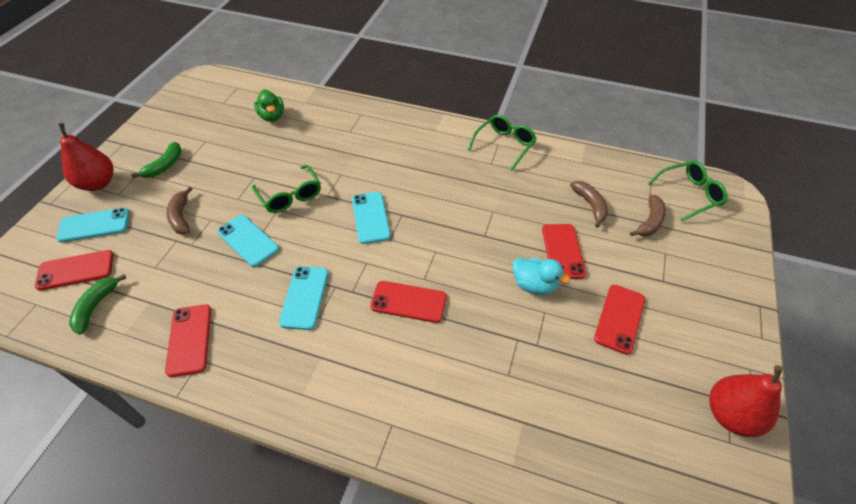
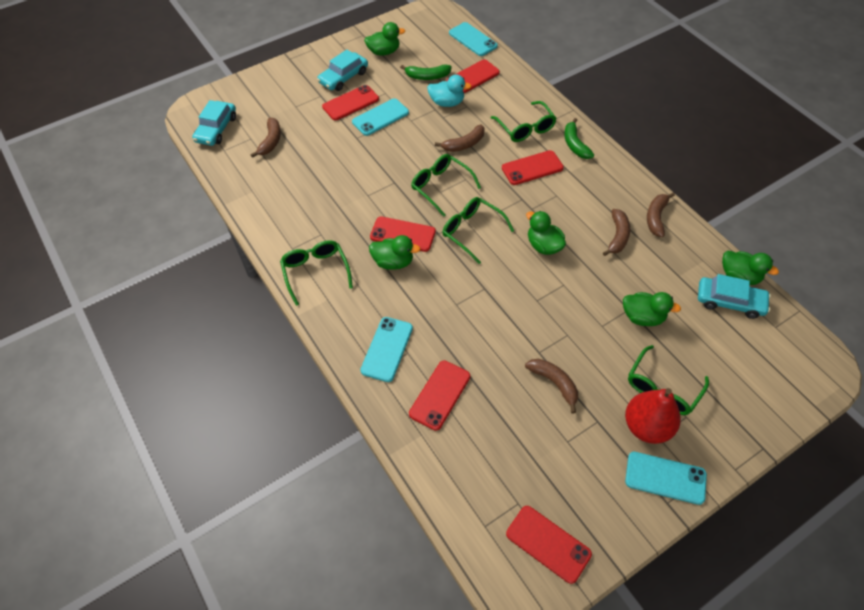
brown banana: [167,186,193,235] [570,181,608,228] [630,195,666,237] = 3 -> [251,118,281,158] [435,125,485,152] [525,359,578,414] [603,209,630,256] [647,192,675,237] = 5
green duck: [254,89,284,122] = 1 -> [364,22,405,56] [369,235,421,270] [526,211,566,255] [623,292,681,326] [722,251,779,285] = 5
green glasses: [252,165,321,213] [468,115,537,171] [647,161,728,222] = 3 -> [280,240,353,306] [411,154,481,217] [442,197,514,264] [491,101,557,142] [628,345,709,415] = 5
red pear: [58,123,114,191] [709,365,783,437] = 2 -> [625,388,681,444] = 1
red phone: [35,250,114,291] [165,305,211,377] [370,281,447,323] [542,224,586,279] [594,285,645,355] = 5 -> [322,85,379,120] [370,217,436,252] [409,360,470,431] [446,59,500,93] [502,150,564,185] [506,506,592,584] = 6
turquoise car: none = 0 -> [192,100,236,146] [317,50,368,91] [698,274,771,319] = 3

